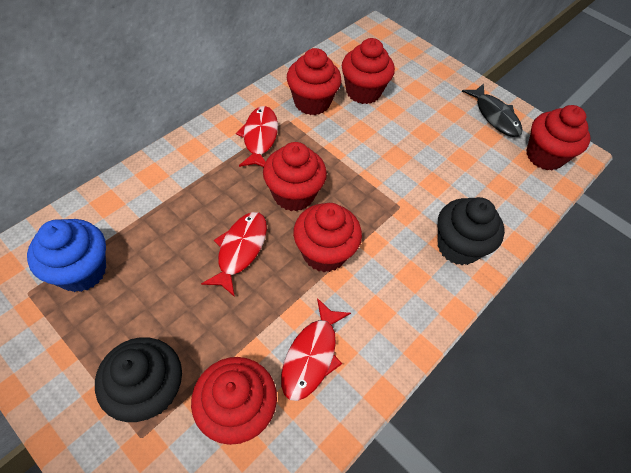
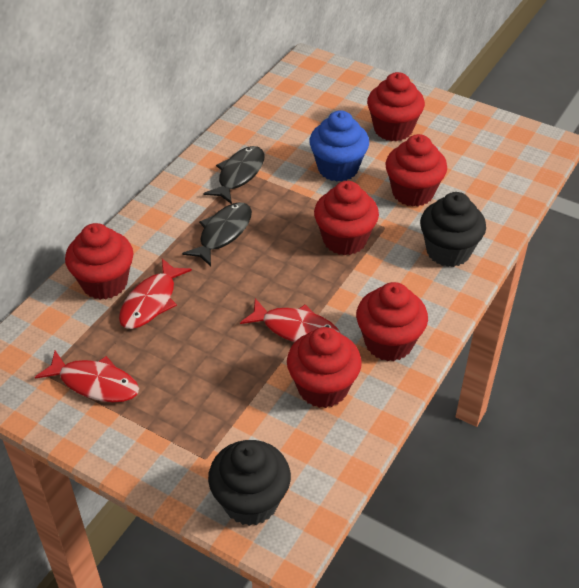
black fish: [462,84,522,137] = 1 -> [182,202,252,266] [203,146,264,204] = 2

